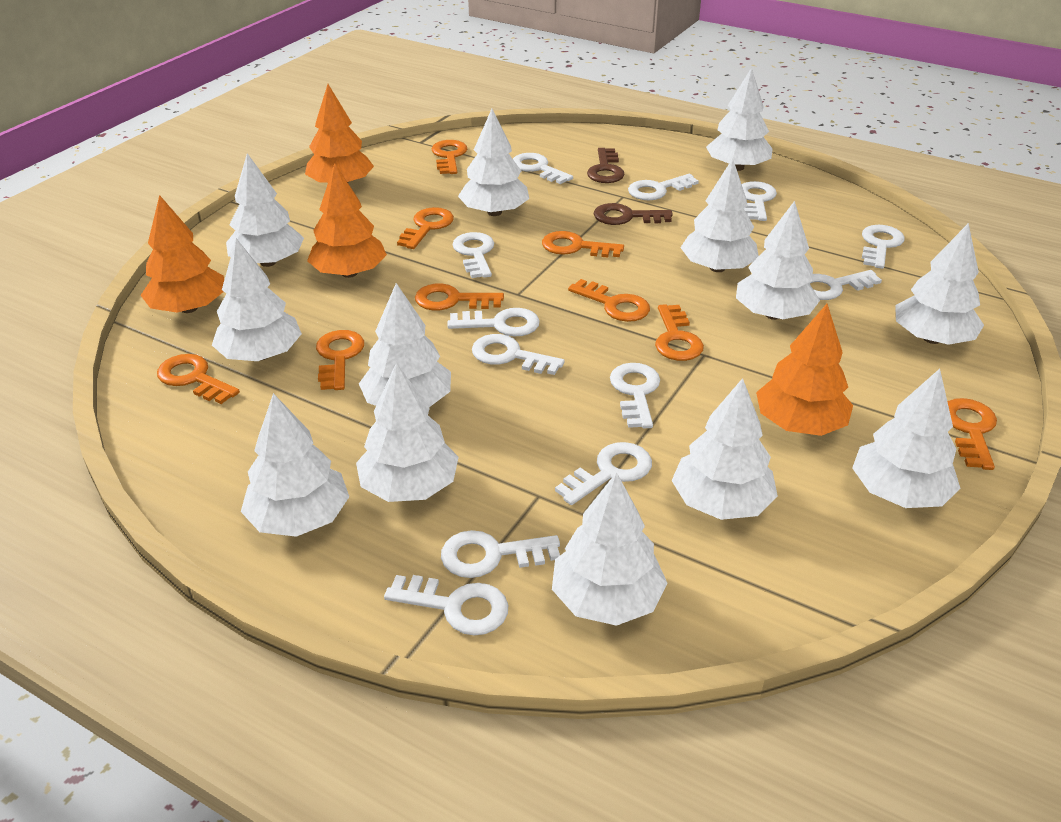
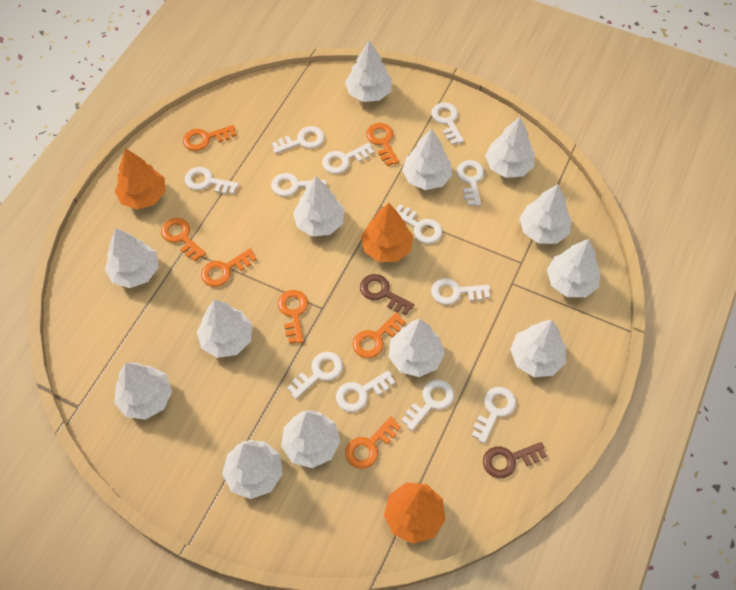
orange key: [157,354,240,404] [316,330,364,390] [397,207,454,249] [415,284,504,310] [431,140,467,174] [542,231,624,258] [568,279,650,322] [655,304,704,361] [948,398,997,470] = 9 -> [161,218,206,261] [183,125,236,151] [201,249,257,287] [278,290,308,344] [345,416,401,469] [353,313,406,358] [366,123,399,166] = 7
orange tree: [141,195,224,313] [305,84,374,183] [307,163,387,278] [756,304,853,436] = 4 -> [114,148,166,210] [361,203,413,262] [384,483,446,544] = 3

